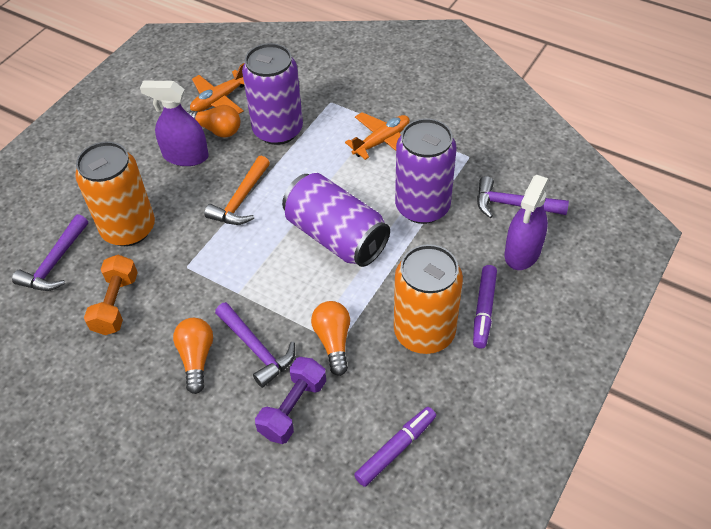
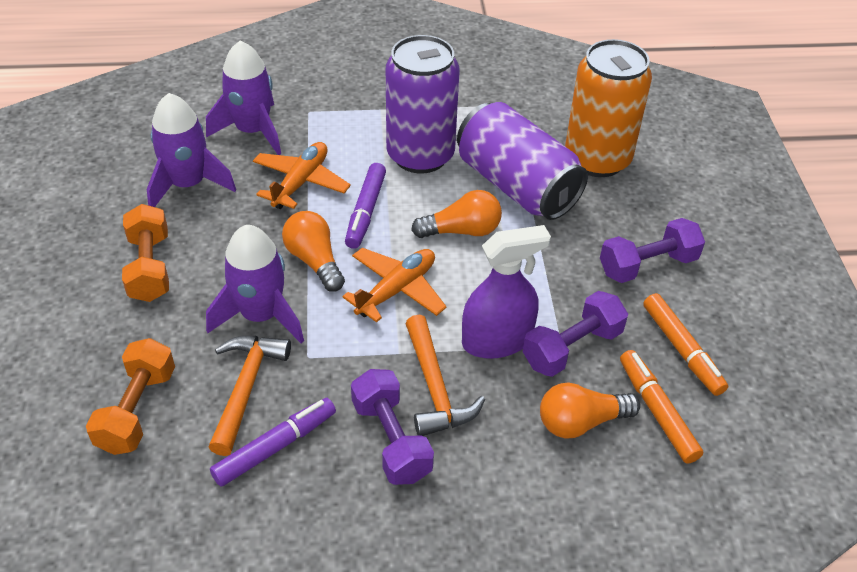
orange can: [75,141,155,246] [394,244,463,354] = 2 -> [565,39,652,177] = 1
orange dumbbell: [84,255,138,335] = 1 -> [86,338,175,455] [122,204,169,302] = 2
orange hammer: [204,156,270,225] = 1 -> [208,336,291,456] [405,315,485,436] = 2
orange marker: none = 0 -> [620,350,703,464] [643,293,728,396] = 2
purple can: [242,43,303,145] [282,173,390,267] [395,118,457,224] = 3 -> [386,35,460,173] [457,102,588,220] = 2
purple dumbbell: [255,357,326,444] = 1 -> [351,369,434,485] [523,291,628,377] [600,218,705,283] = 3
purple hammer: [12,214,88,291] [215,302,295,388] [477,176,569,218] = 3 -> none = 0
purple rocket: none = 0 -> [147,93,236,207] [206,41,281,155] [206,225,304,343] = 3
purple spray bottle: [140,80,209,166] [505,175,549,270] = 2 -> [462,225,551,359] = 1

